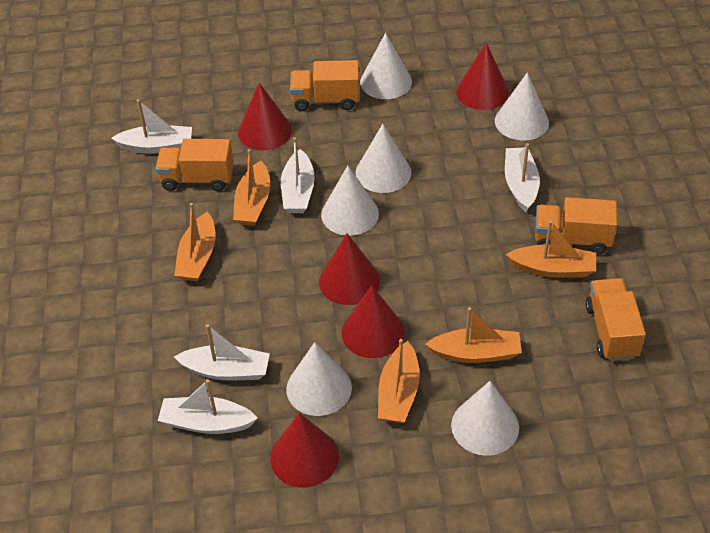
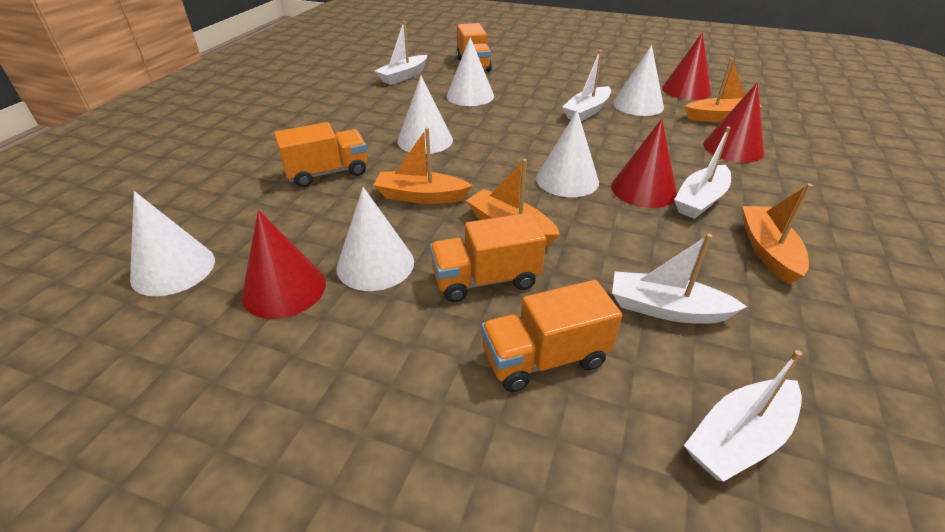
orange boat: [174,203,216,282] [233,149,270,226] [378,339,420,423] [425,307,522,363] [506,221,596,278] = 5 -> [373,128,473,204] [466,159,560,246] [685,58,763,122] [742,184,812,284] = 4
red cone: [238,83,292,150] [270,413,339,488] [319,234,380,305] [341,285,405,358] [456,43,509,110] = 5 -> [241,210,326,319] [611,119,677,208] [662,32,711,100] [703,82,764,163] = 4

